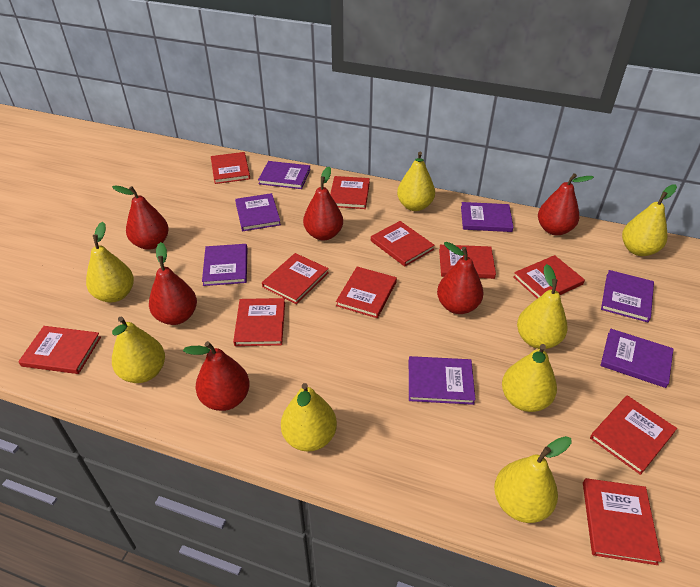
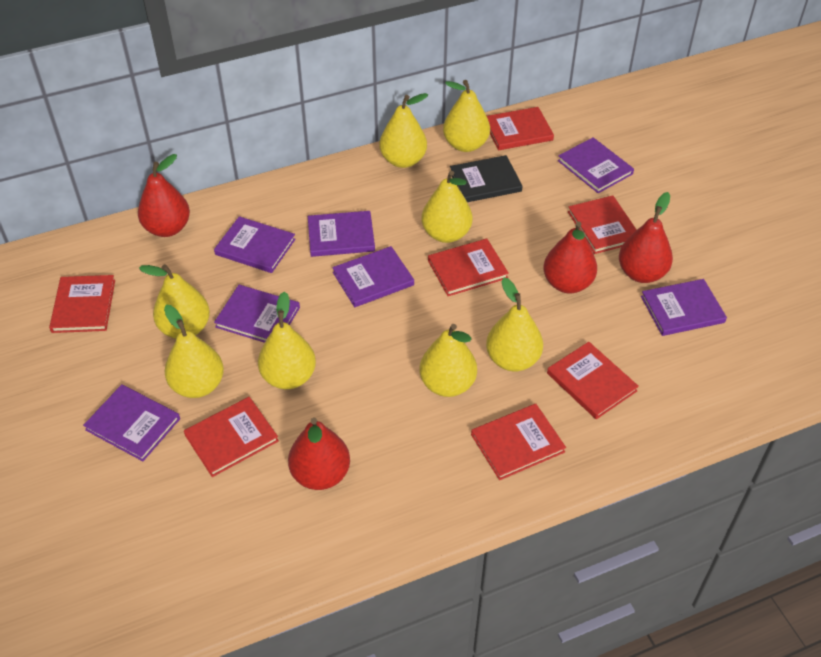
black book: none = 0 -> [450,155,522,202] = 1
red book: [18,326,101,374] [211,152,250,184] [233,298,285,346] [262,253,329,304] [330,176,370,209] [336,267,397,318] [371,221,435,267] [439,245,496,279] [513,255,585,299] [583,478,662,565] [590,395,677,475] = 11 -> [49,275,115,333] [184,397,279,477] [428,239,509,296] [471,404,566,480] [487,107,554,150] [547,342,639,419] [568,195,637,254] = 7
red pear: [112,185,169,250] [149,242,197,325] [183,341,250,411] [303,167,343,240] [437,242,484,314] [538,173,594,235] = 6 -> [138,154,190,237] [288,418,350,490] [543,221,597,293] [619,192,673,283] = 4

